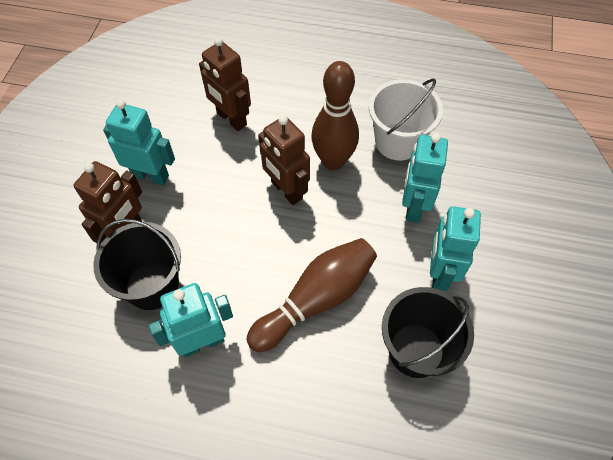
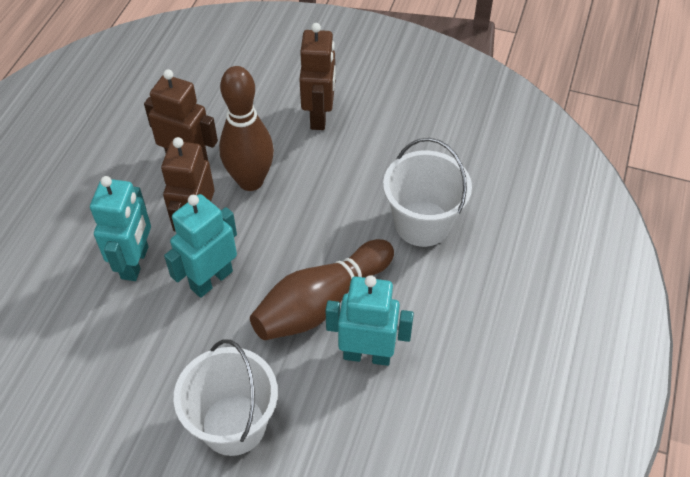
black bucket: [93,219,181,310] [382,287,474,378] = 2 -> none = 0
turquoise robot: [103,99,175,185] [148,283,233,357] [402,133,448,223] [430,206,481,291] = 4 -> [90,176,151,281] [164,194,237,298] [325,275,414,366] = 3
white bucket: [369,79,443,161] = 1 -> [174,340,278,456] [383,138,472,247] = 2

